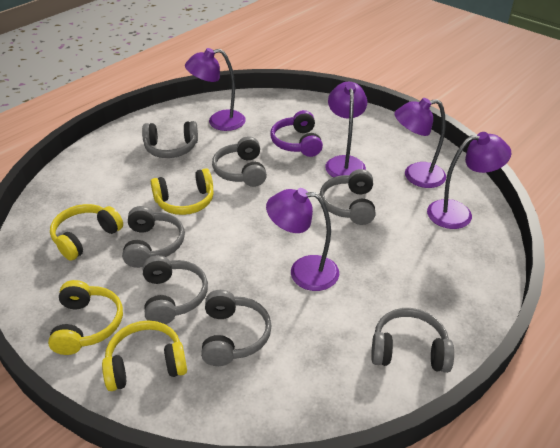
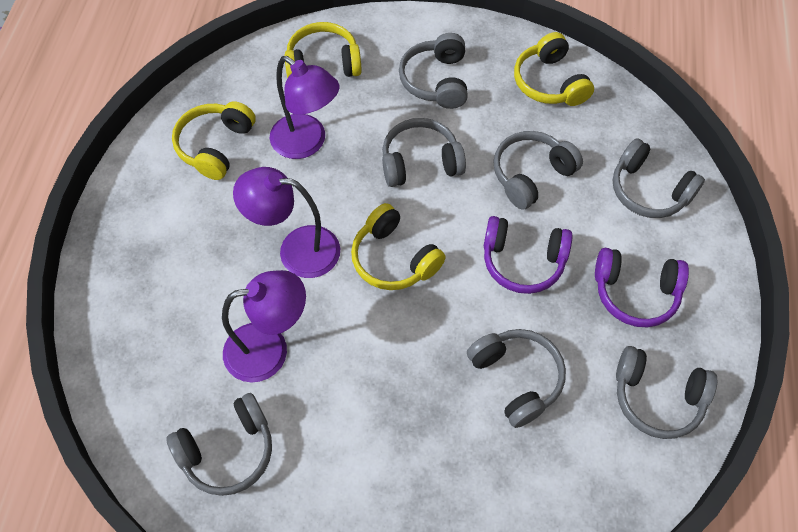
purple headphones: [271,110,323,157] = 1 -> [484,216,573,294] [595,248,689,327] = 2
purple lamp: [185,48,246,131] [266,188,339,291] [325,82,367,177] [394,98,446,188] [427,132,512,229] = 5 -> [222,270,306,383] [233,167,340,278] [270,56,340,159] = 3

